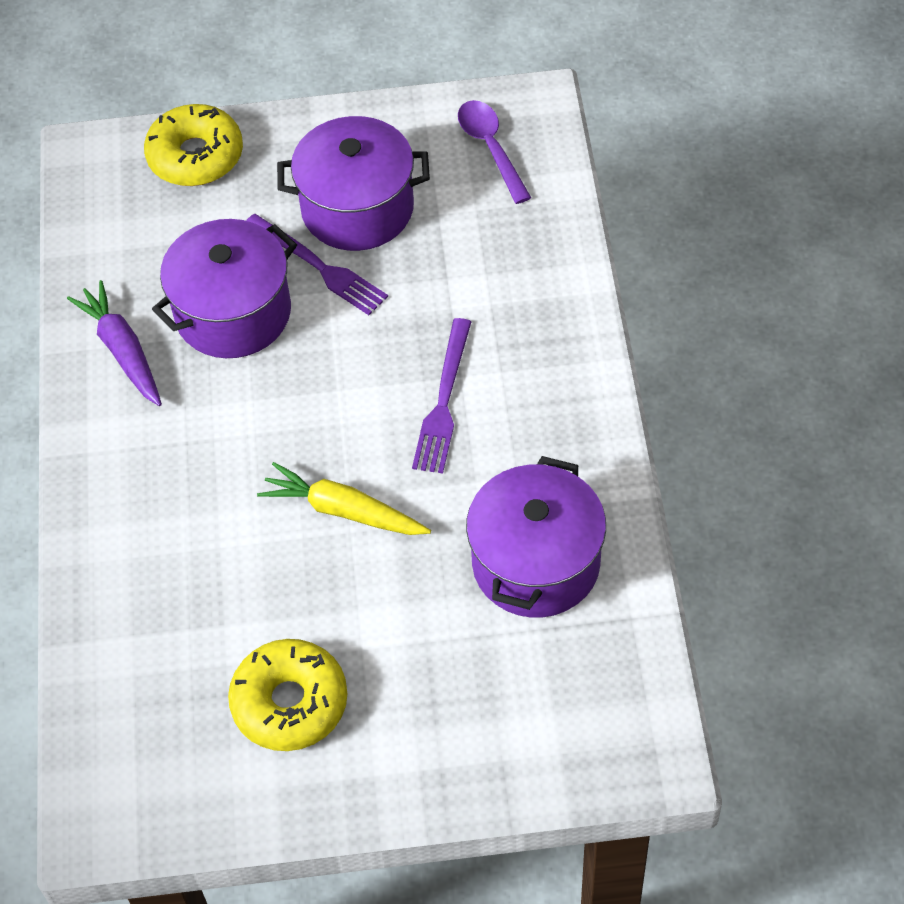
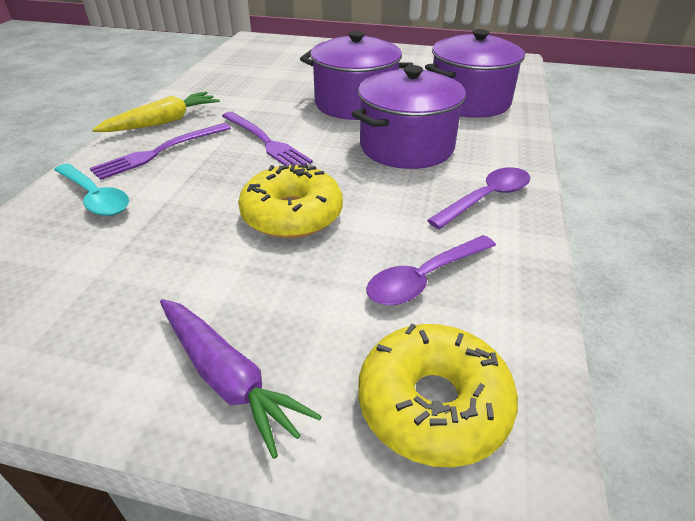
purple spoon: [458,100,531,204] = 1 -> [366,235,496,305] [427,167,530,229] = 2
turquoise spoon: none = 0 -> [54,163,129,216] = 1

